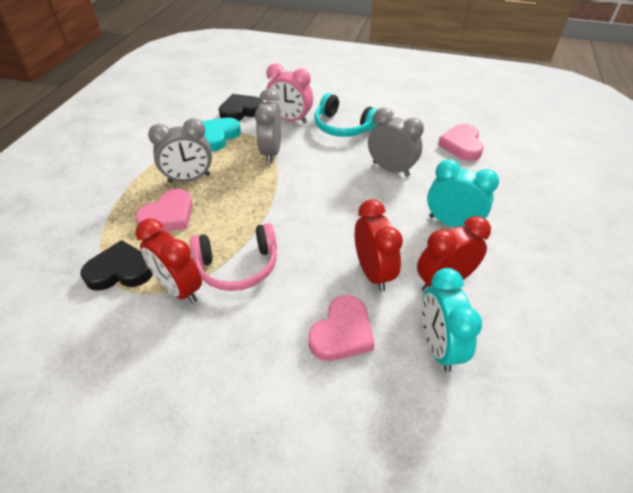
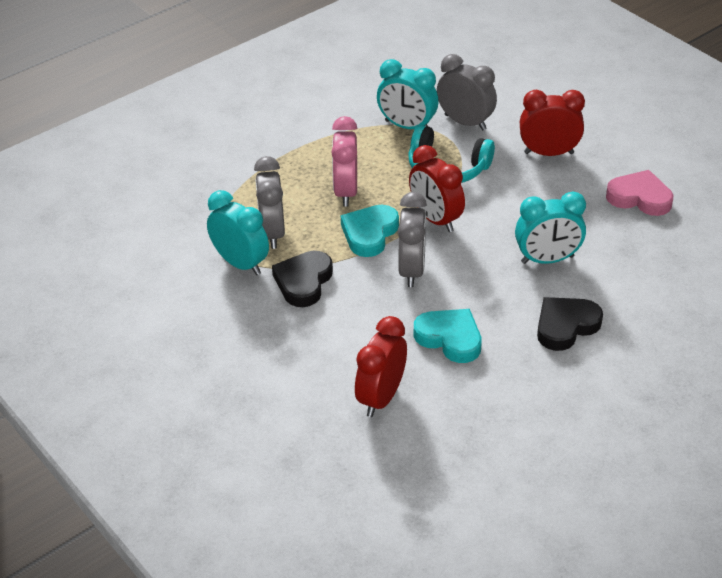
pink headphones: [190,223,277,291] = 1 -> none = 0
pink heart: [136,189,193,231] [309,295,375,361] [438,124,484,161] = 3 -> [606,170,673,216] = 1
turquoise clock: [422,268,482,372] [427,159,499,227] = 2 -> [207,190,269,275] [377,59,438,129] [515,192,586,264] = 3
turquoise heart: [201,117,241,151] = 1 -> [341,205,399,257] [414,309,482,363] = 2

